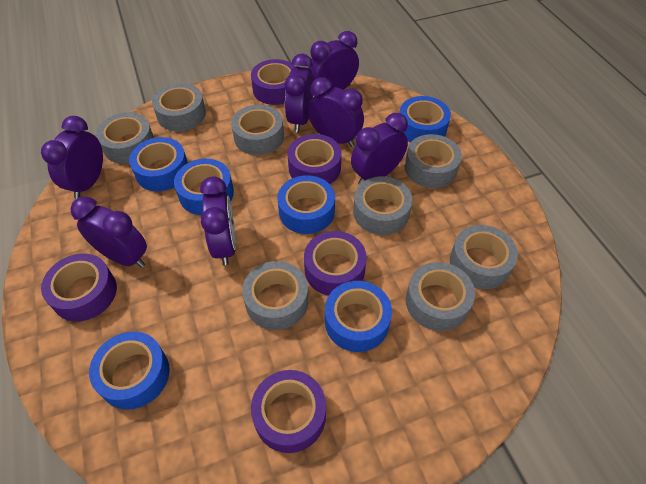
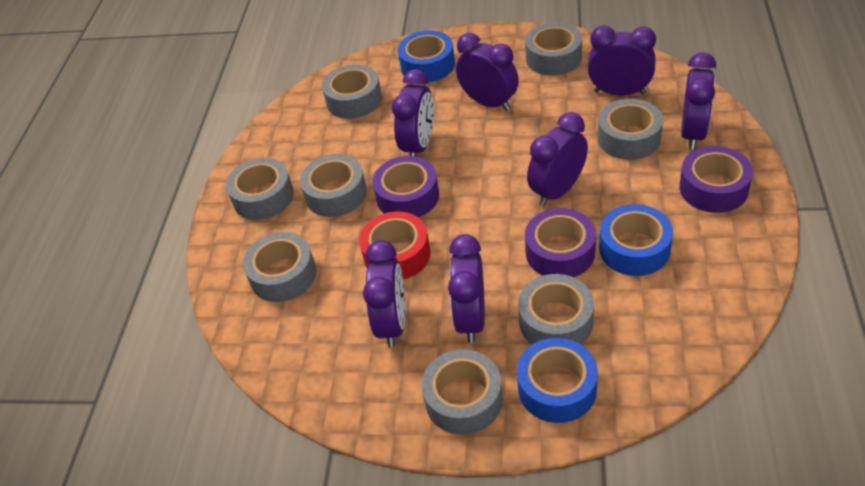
blue tape: [89,332,170,410] [129,137,188,191] [174,159,234,215] [277,175,335,234] [325,281,392,352] [400,96,451,143] = 6 -> [398,30,455,82] [517,338,598,423] [599,204,673,276] = 3
purple tape: [41,254,117,321] [251,59,295,105] [251,370,326,453] [288,134,341,184] [304,231,367,296] = 5 -> [372,156,439,218] [525,208,596,277] [680,146,753,213] = 3
red tape: none = 0 -> [359,211,431,280] = 1

